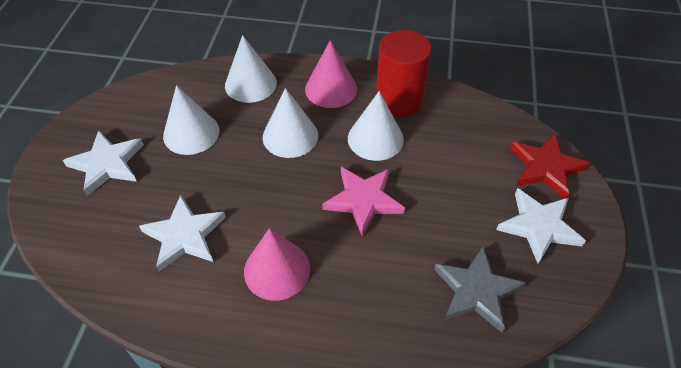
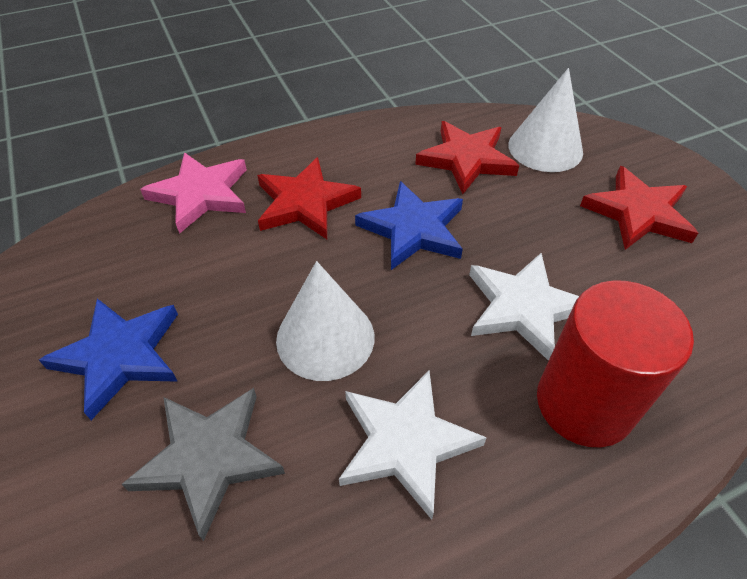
blue star: none = 0 -> [39,298,178,420] [355,181,463,270] = 2
pink cone: [244,228,310,301] [305,40,357,108] = 2 -> none = 0
red star: [510,133,590,199] = 1 -> [257,157,361,239] [415,121,519,194] [580,166,698,250] = 3
white cone: [163,85,219,155] [225,35,277,103] [263,88,318,158] [348,91,404,161] = 4 -> [276,261,374,381] [508,68,583,172] = 2
white star: [63,130,144,196] [139,195,226,272] [496,188,586,264] = 3 -> [339,371,487,520] [469,253,579,361] = 2

